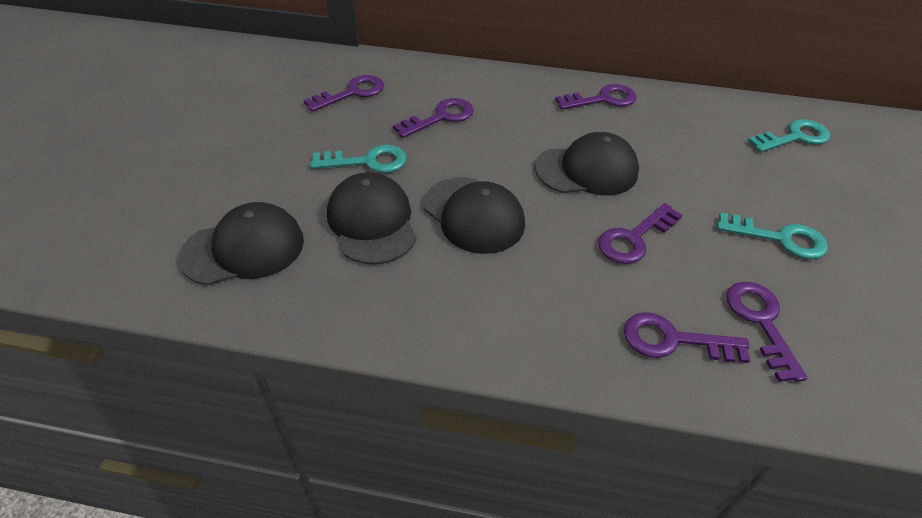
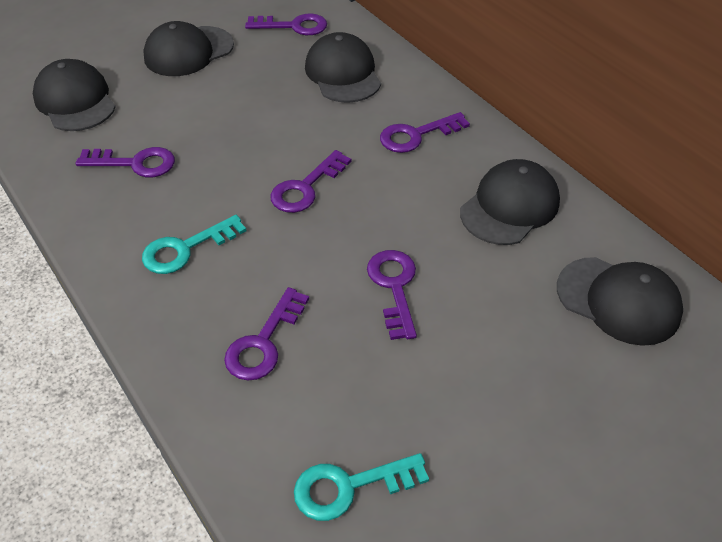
black cap: [179,202,304,285] [327,172,417,265] [423,177,525,254] [535,132,639,195] = 4 -> [33,59,116,131] [143,21,234,76] [305,32,381,103] [460,159,560,245] [557,257,683,346] = 5
turquoise key: [310,145,407,173] [717,213,828,259] [748,119,830,152] = 3 -> [142,215,247,274] [294,453,429,521] = 2

